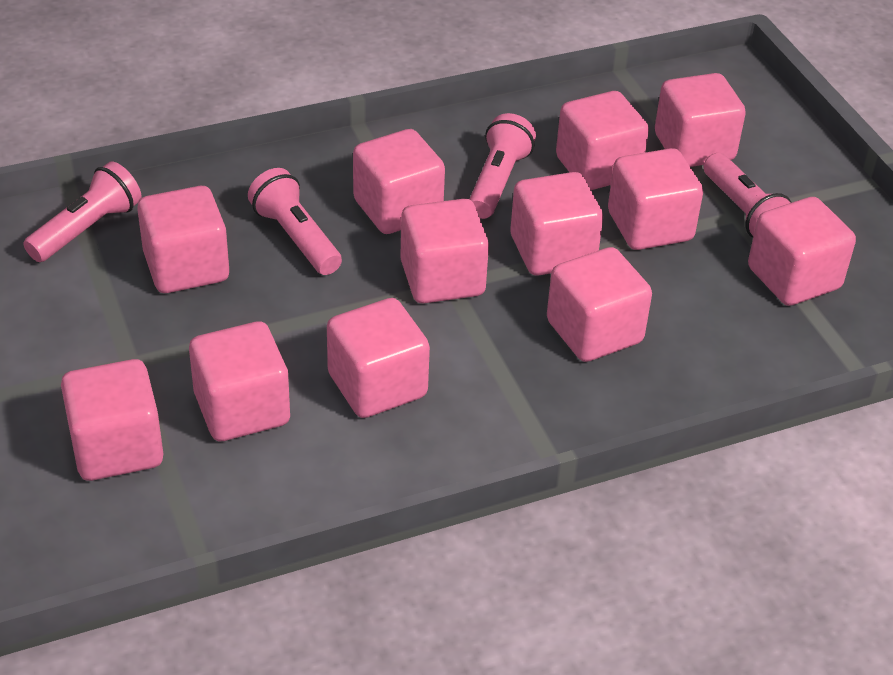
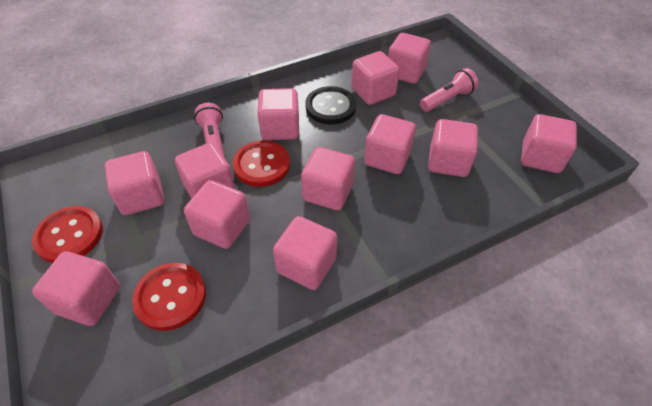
black button: none = 0 -> [305,86,356,124] = 1
pink flashlight: [24,161,142,262] [248,168,342,275] [470,113,536,219] [704,153,792,238] = 4 -> [194,103,225,158] [420,68,478,112] = 2
red button: none = 0 -> [32,206,103,263] [132,263,206,331] [233,140,290,187] = 3

